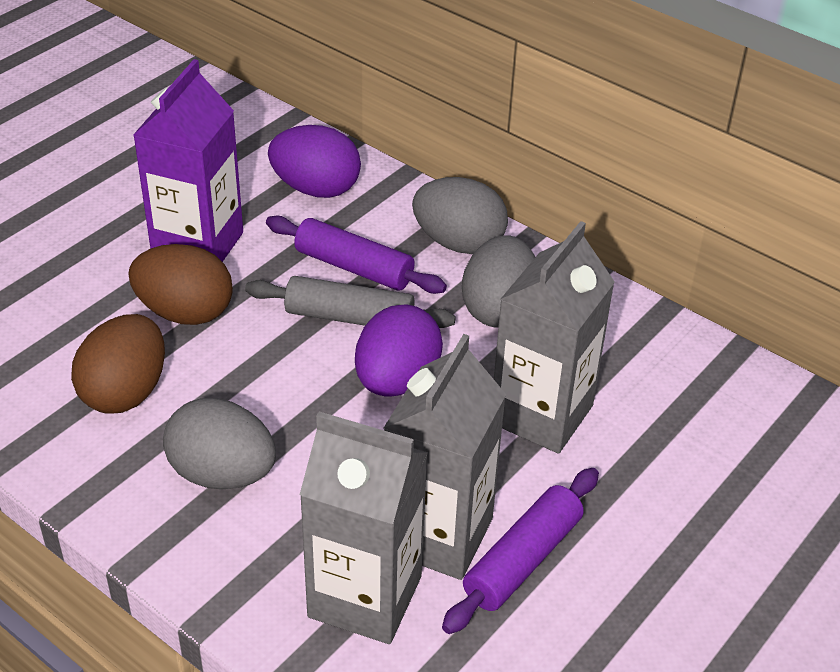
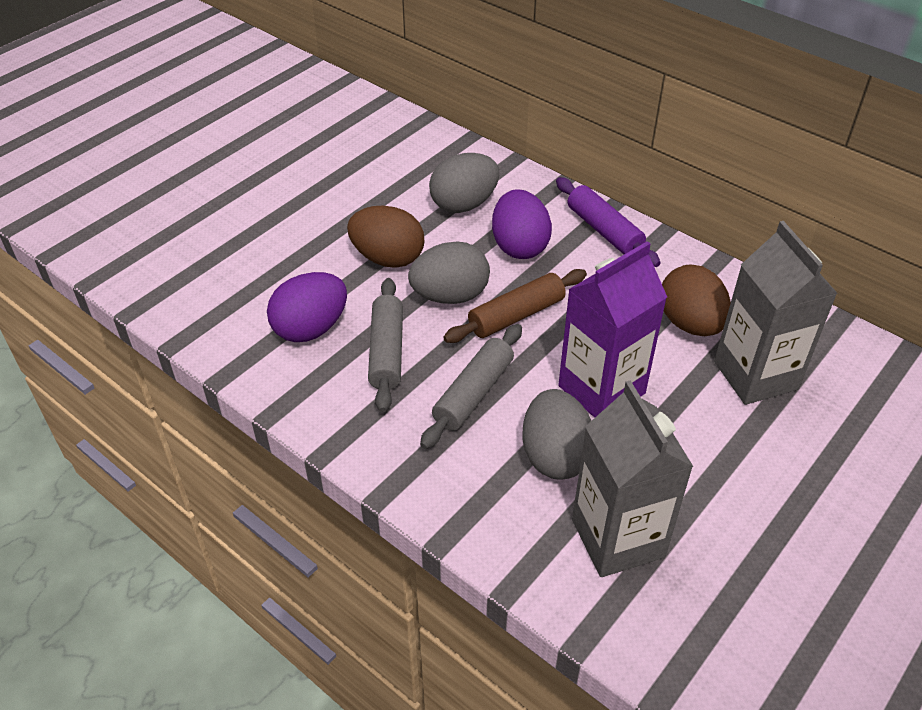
brown rolling pin: none = 0 -> [443,269,587,343] = 1
grey carton: [300,412,428,644] [384,334,506,580] [494,221,615,454] = 3 -> [572,380,694,577] [714,221,838,405] = 2
grey rolling pin: [245,276,456,328] = 1 -> [368,278,403,412] [420,324,522,449] = 2
purple rolling pin: [266,216,447,294] [442,468,599,634] = 2 -> [556,177,661,267] = 1

